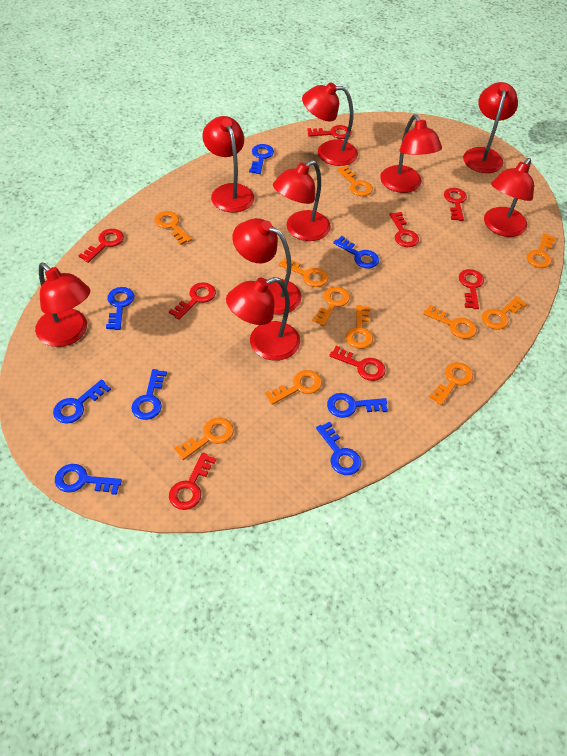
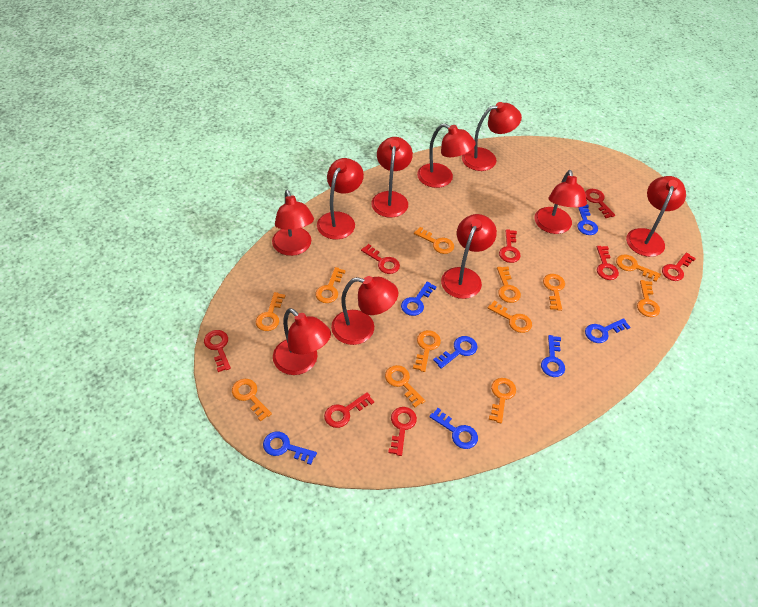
blue key: [53,379,111,424] [55,464,122,495] [106,287,134,330] [131,369,167,420] [249,144,274,174] [316,421,361,475] [327,393,388,418] [333,236,379,268] = 8 -> [263,431,317,465] [401,281,436,316] [429,408,478,449] [433,336,477,369] [541,335,565,377] [577,205,598,235] [585,318,630,343] = 7
orange key: [155,211,192,245] [174,418,234,460] [265,370,322,405] [279,257,328,287] [312,287,350,326] [337,166,373,196] [346,305,373,349] [423,305,477,339] [429,362,473,405] [482,296,527,330] [527,233,556,268] = 11 -> [232,379,272,421] [256,292,285,331] [316,267,346,303] [385,365,425,407] [413,330,441,372] [414,227,454,254] [488,300,532,333] [489,378,516,423] [497,267,521,303] [543,274,565,311] [616,254,661,282] [637,280,660,317] = 12
red lamp: [35,263,90,347] [202,116,254,213] [226,277,300,361] [233,218,302,315] [273,160,331,241] [302,82,358,166] [380,115,442,193] [463,82,518,173] [484,158,534,237] = 9 -> [272,190,314,256] [273,308,331,375] [317,158,364,240] [331,276,398,345] [371,137,413,218] [417,123,476,188] [441,214,497,299] [462,102,522,171] [535,170,587,234] [626,176,686,257] = 10

